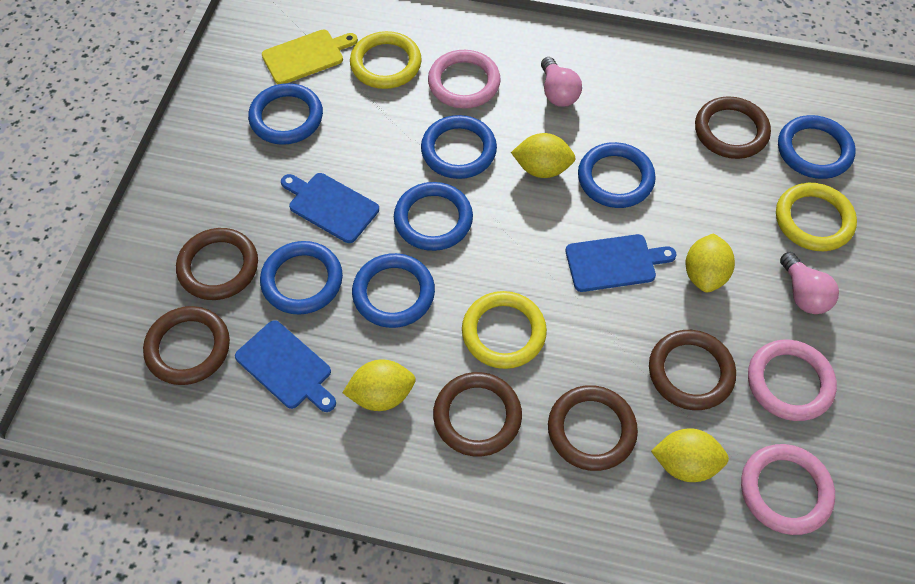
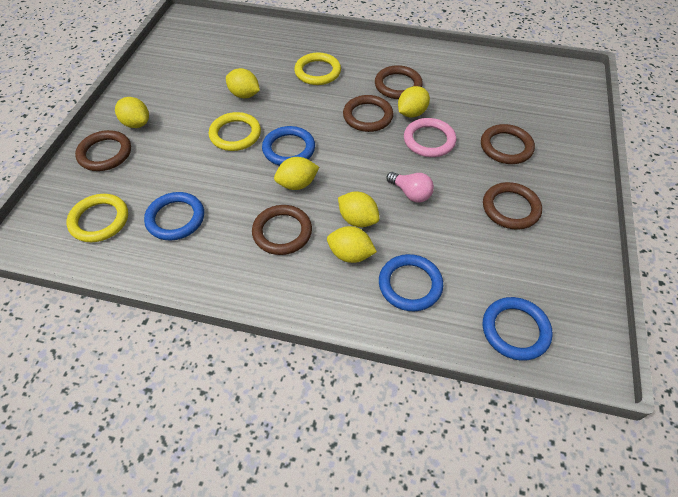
blue cutting board: [235,320,336,412] [281,173,379,243] [566,234,676,292] = 3 -> none = 0
blue ring: [248,83,323,145] [260,241,343,315] [352,253,435,328] [394,182,473,251] [421,115,497,179] [578,142,656,208] [778,115,856,179] = 7 -> [144,192,204,240] [262,126,315,165] [379,254,443,311] [483,297,553,361] = 4
pink light bulb: [541,57,582,107] [780,252,839,314] = 2 -> [386,172,434,202] = 1
pink ring: [428,50,501,108] [741,444,835,535] [748,340,837,421] = 3 -> [404,118,456,157] = 1
yellow cutting board: [262,30,358,84] = 1 -> none = 0
yellow lemon: [342,360,416,411] [511,133,576,178] [651,428,729,482] [685,233,735,293] = 4 -> [115,97,149,128] [226,68,260,98] [274,157,319,190] [327,226,377,263] [338,192,380,227] [398,86,430,117] = 6

